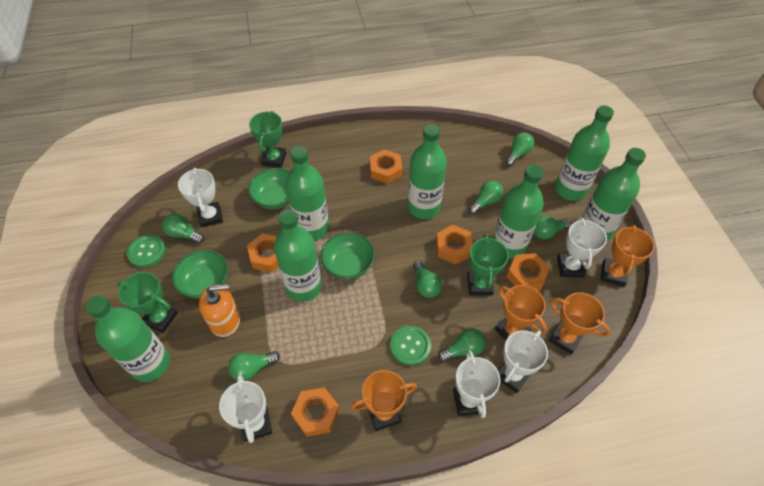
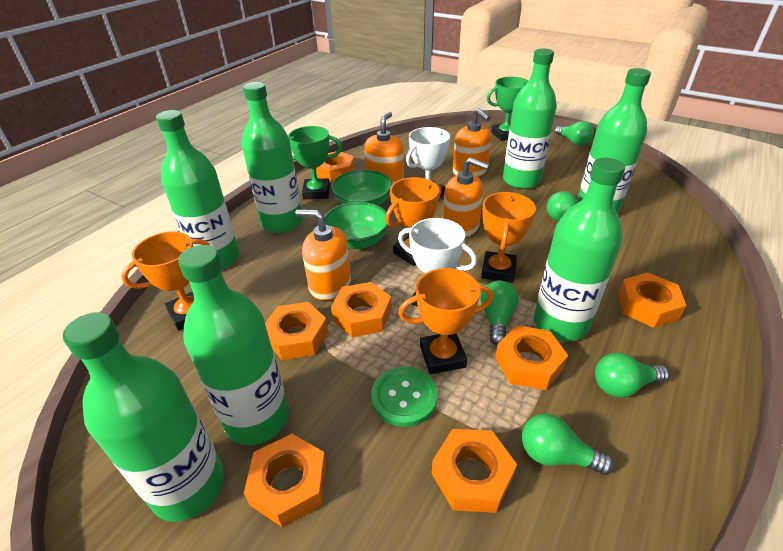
green bowl: [172,250,228,299] [248,168,290,209] [321,232,375,280] = 3 -> [324,202,389,249] [331,170,393,206] = 2
green button: [127,235,166,268] [390,326,431,366] = 2 -> [371,367,437,427] = 1
green light bulb: [162,214,204,244] [228,351,280,381] [413,261,442,298] [438,328,486,362] [468,180,503,214] [505,132,534,166] [534,216,571,239] = 7 -> [481,280,519,345] [522,414,614,475] [547,191,578,221] [555,121,594,146] [595,353,669,398] = 5
green trophy: [117,272,178,333] [249,111,286,168] [467,234,509,295] = 3 -> [288,126,342,199] [487,77,528,141] = 2
orange nut: [247,233,279,272] [291,387,340,437] [370,149,402,184] [436,225,473,264] [507,253,550,291] = 5 -> [244,434,327,528] [265,302,328,360] [316,152,355,183] [331,282,391,337] [432,429,517,513] [495,325,568,390] [618,272,687,328] = 7
orange soap dispenser: [199,284,240,337] = 1 -> [295,209,351,300] [364,112,404,184] [443,157,489,238] [453,108,492,177] = 4
white trophy: [178,168,223,228] [219,374,272,443] [453,350,500,418] [498,330,548,393] [557,217,607,278] = 5 -> [398,218,477,307] [406,127,450,197] = 2

